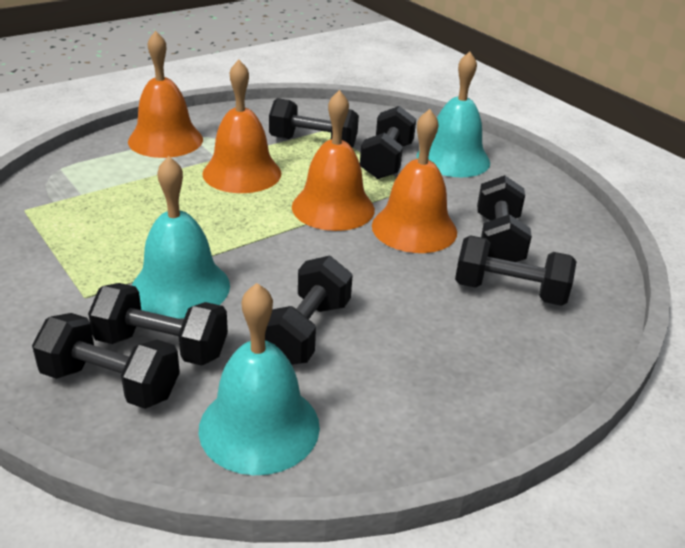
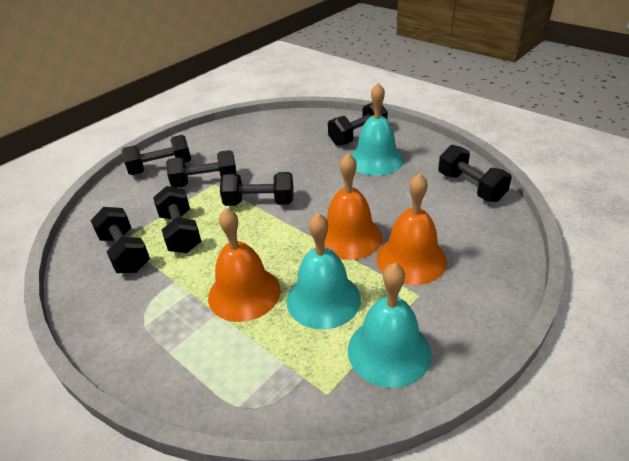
orange bell: [128,31,203,158] [202,60,281,193] [292,90,375,231] [372,109,457,253] = 4 -> [208,208,281,322] [324,153,382,260] [376,173,447,285] = 3

